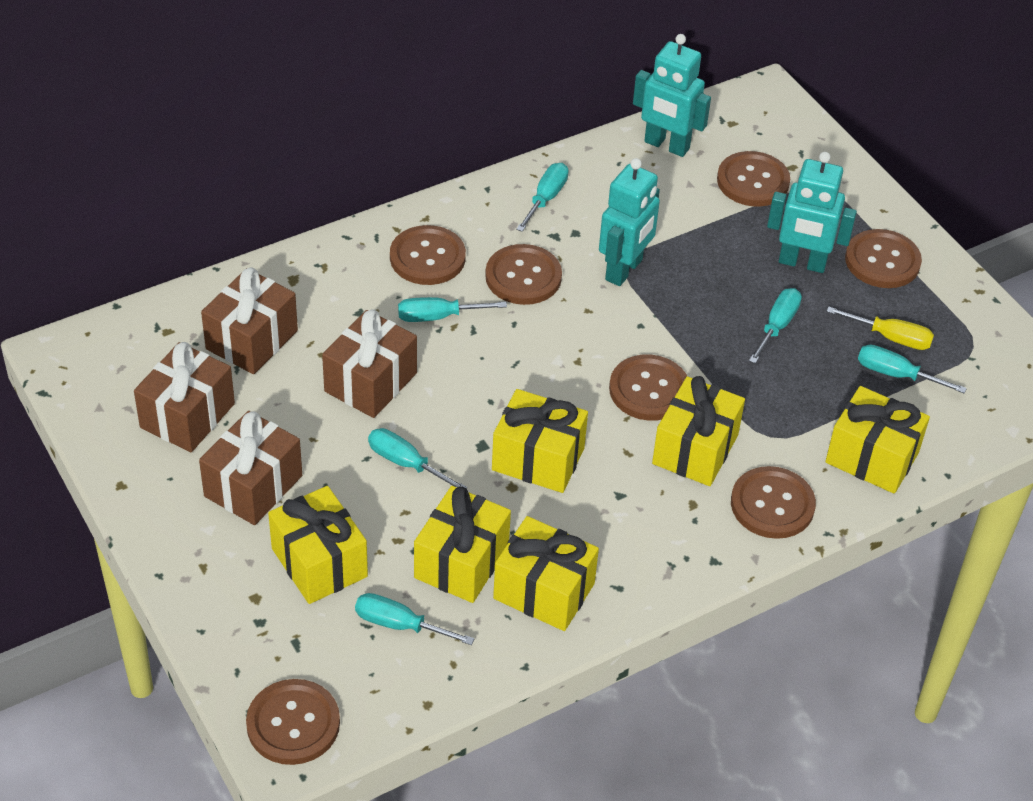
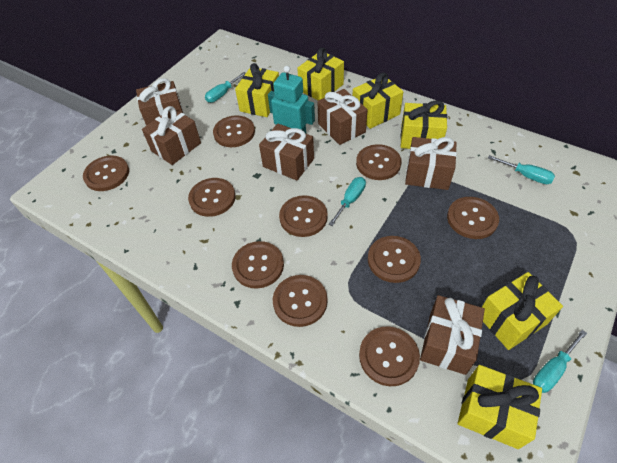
brown button: [246,679,340,765] [390,225,466,285] [485,244,562,305] [609,354,687,421] [717,151,790,207] [731,466,816,539] [845,229,922,288] = 7 -> [83,155,129,191] [188,178,236,217] [213,115,255,147] [232,241,284,289] [273,275,328,327] [279,195,328,237] [356,144,402,180] [359,327,420,386] [368,236,421,283] [447,197,499,239] = 10
brown gift: [134,342,235,452] [199,411,302,525] [201,268,298,374] [322,310,417,418] = 4 -> [136,78,184,126] [142,106,201,165] [259,124,314,180] [317,89,368,145] [405,137,457,190] [420,295,485,375] = 6
turquoise robot: [599,158,660,286] [633,34,711,157] [767,152,857,273] = 3 -> [268,66,315,133] = 1
turquoise screwdriver: [355,593,475,645] [368,428,467,489] [398,297,507,322] [516,163,569,232] [749,288,802,364] [858,345,967,393] = 6 -> [205,72,246,103] [329,177,366,226] [488,155,555,184] [533,330,587,393] = 4
yellow screwdriver: [826,306,934,350] = 1 -> none = 0

